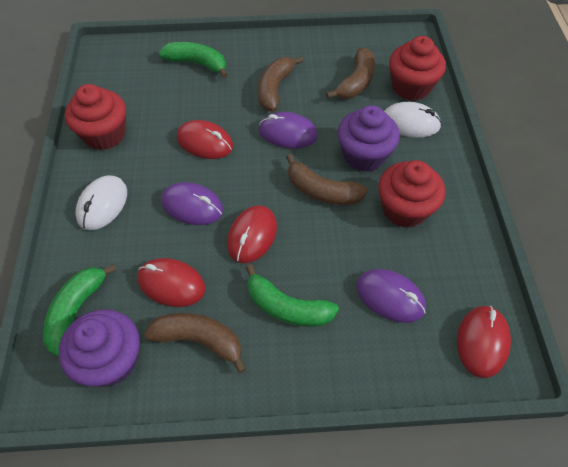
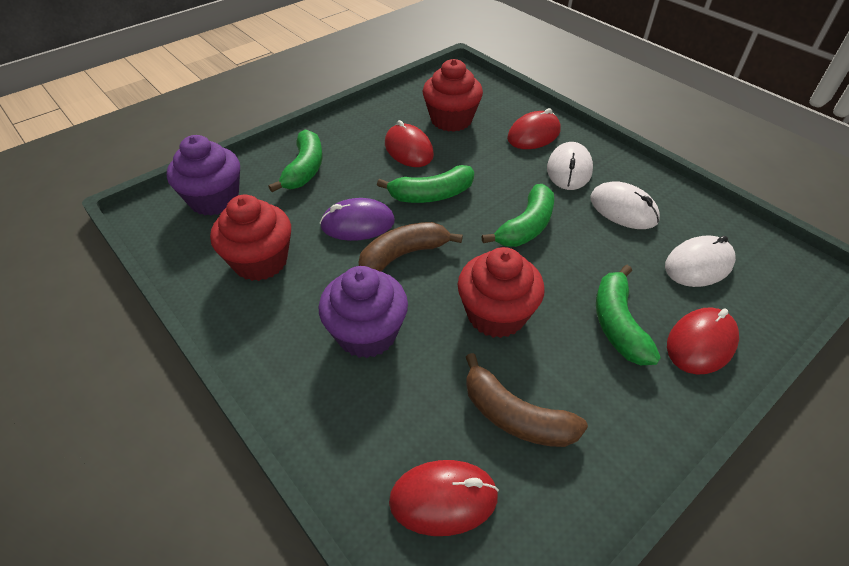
brown banana: [144,313,247,373] [258,56,303,111] [286,154,368,205] [326,48,375,99] = 4 -> [358,222,463,272] [466,353,588,447] = 2
green banana: [43,264,117,357] [159,42,228,78] [246,264,339,327] = 3 -> [269,129,322,192] [377,165,474,203] [482,184,554,247] [596,265,661,365] = 4
purple mouse: [161,182,223,225] [259,112,318,149] [356,269,426,323] = 3 -> [320,198,395,241] = 1
white mouse: [75,175,127,230] [384,102,442,138] = 2 -> [547,142,593,190] [590,181,660,229] [665,235,736,287] = 3

